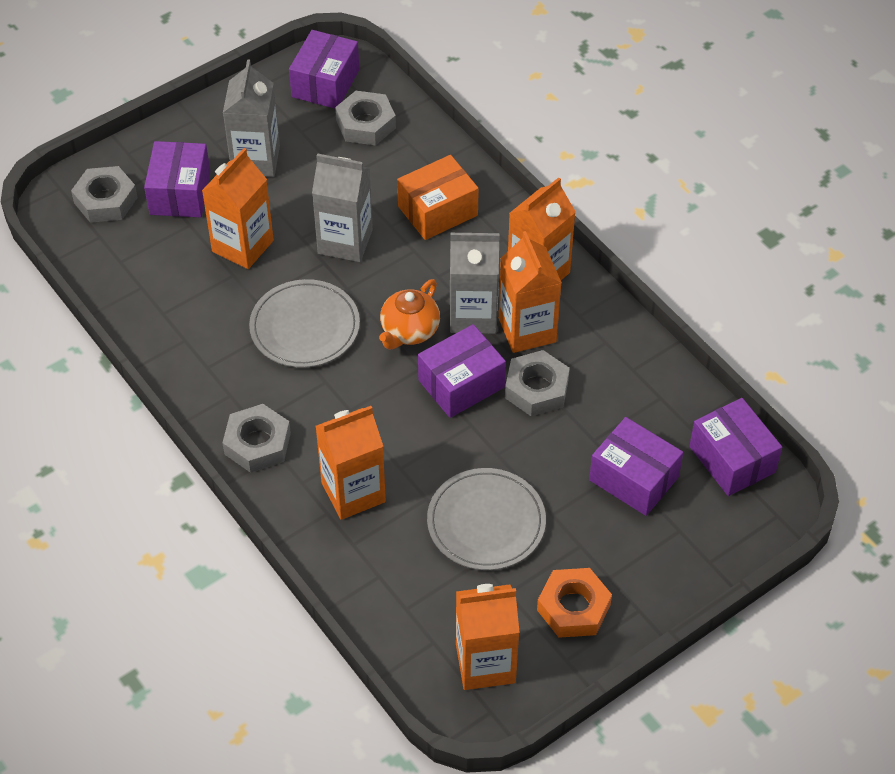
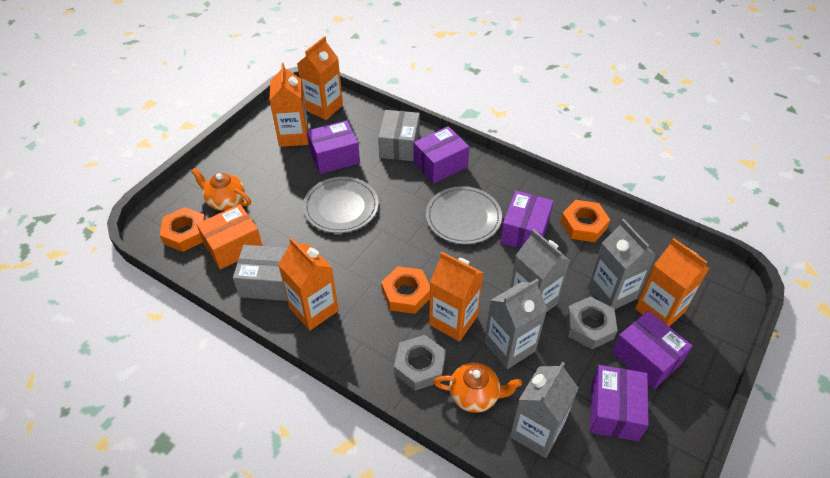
grey box: none = 0 -> [233,245,287,301] [378,110,420,161] = 2
grey carton: [223,60,280,177] [312,153,373,262] [450,233,500,334] = 3 -> [484,279,547,369] [510,229,570,312] [510,362,579,458] [588,219,656,309] = 4
grey nut: [71,166,138,223] [222,404,291,473] [335,91,396,145] [505,350,570,416] = 4 -> [394,335,446,391] [566,296,618,349] = 2
orange nut: [537,568,612,638] = 1 -> [160,207,206,252] [381,266,430,314] [561,200,610,242] = 3
orange teapot: [379,279,440,350] = 1 -> [191,168,251,211] [433,363,522,413] = 2

